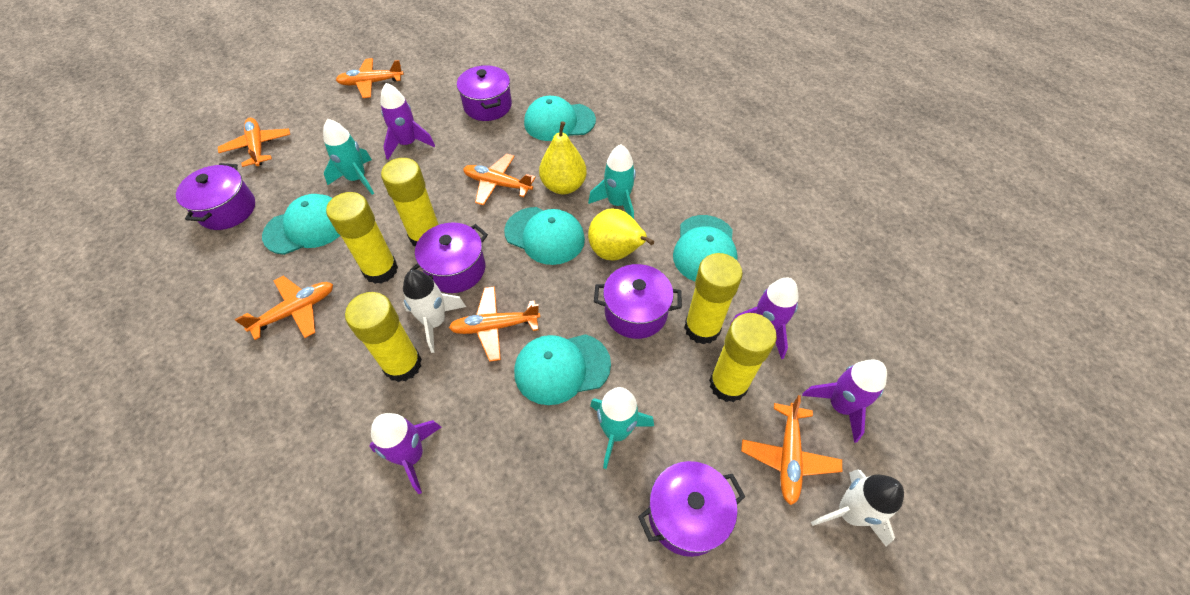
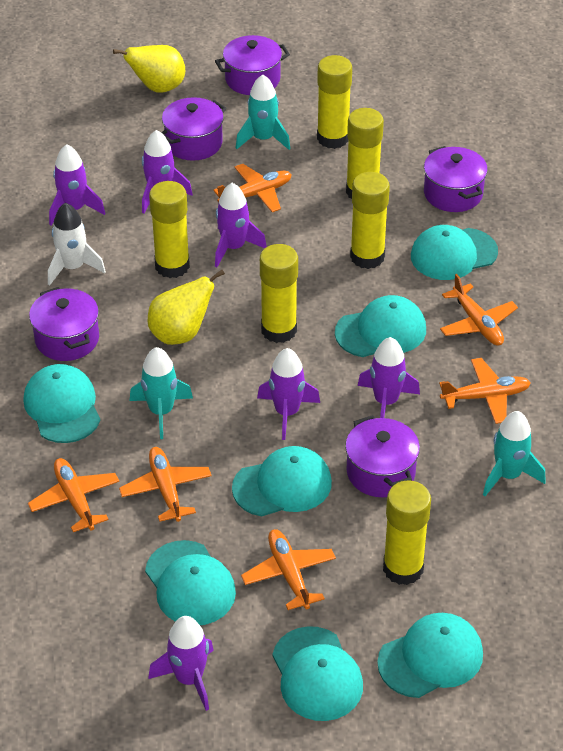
purple rocket: [369,413,442,494] [380,83,435,160] [730,278,799,359] [802,360,887,443] = 4 -> [49,144,105,225] [142,130,193,213] [148,616,214,711] [215,183,267,267] [257,348,320,440] [357,337,420,418] = 6
turquoise cap: [262,194,340,255] [504,207,585,265] [514,334,611,405] [524,96,596,141] [673,215,738,282] = 5 -> [23,364,101,443] [145,540,236,625] [232,446,332,516] [272,626,363,721] [335,295,426,357] [377,613,483,698] [411,225,498,280] = 7
white rocket: [403,270,466,353] [811,469,904,546] = 2 -> [48,203,106,286] = 1
yellow glue stick: [326,192,398,284] [345,292,422,382] [381,158,440,246] [684,253,743,345] [709,313,777,403] = 5 -> [149,181,190,278] [260,244,298,343] [317,55,352,149] [346,108,384,199] [350,172,390,269] [383,480,431,585] = 6

